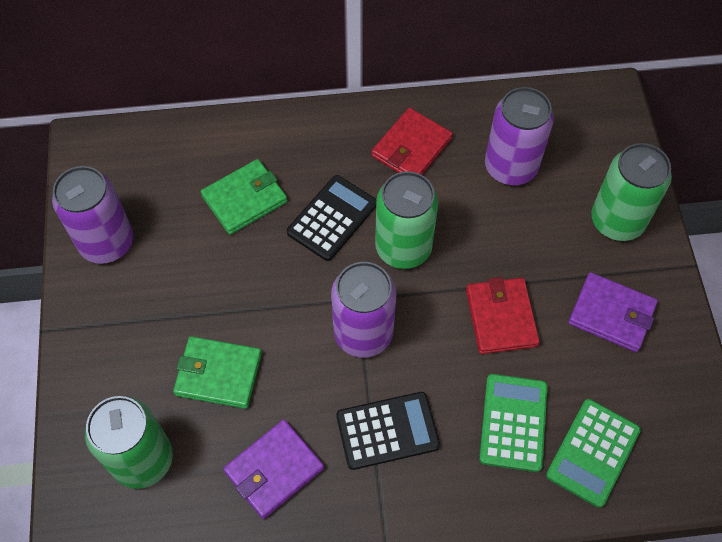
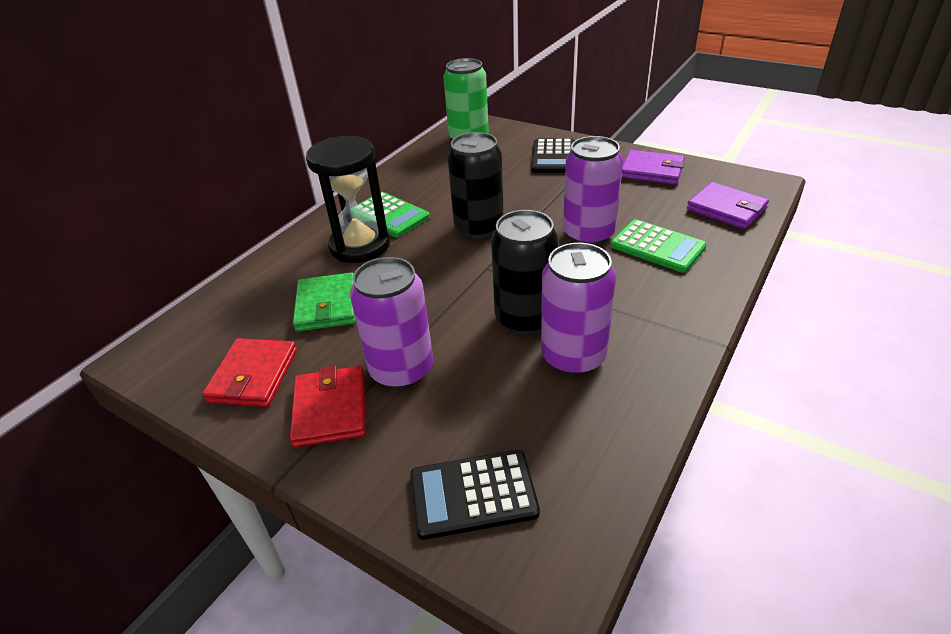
black can: none = 0 -> [447,132,504,239] [491,210,559,335] = 2
black hourglass: none = 0 -> [306,136,390,263] = 1
green can: [85,396,173,489] [375,171,439,269] [591,143,672,241] = 3 -> [443,58,489,139] = 1
green wallet: [173,336,262,409] [201,159,287,235] = 2 -> [293,272,356,332] = 1

